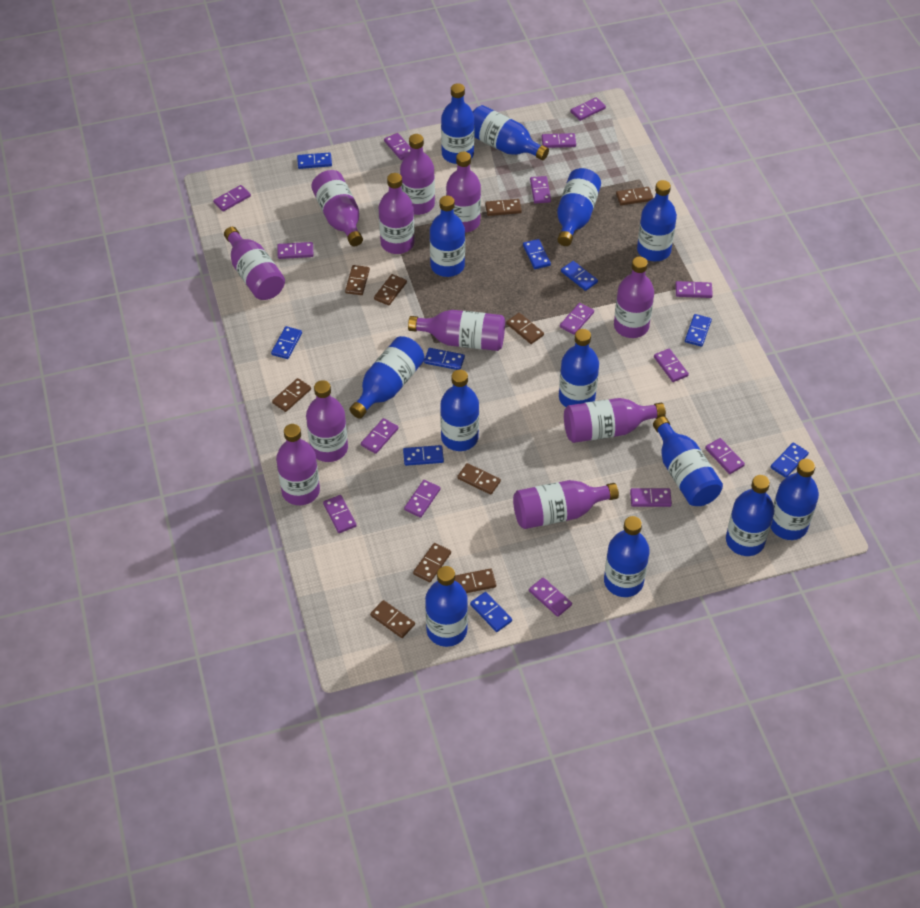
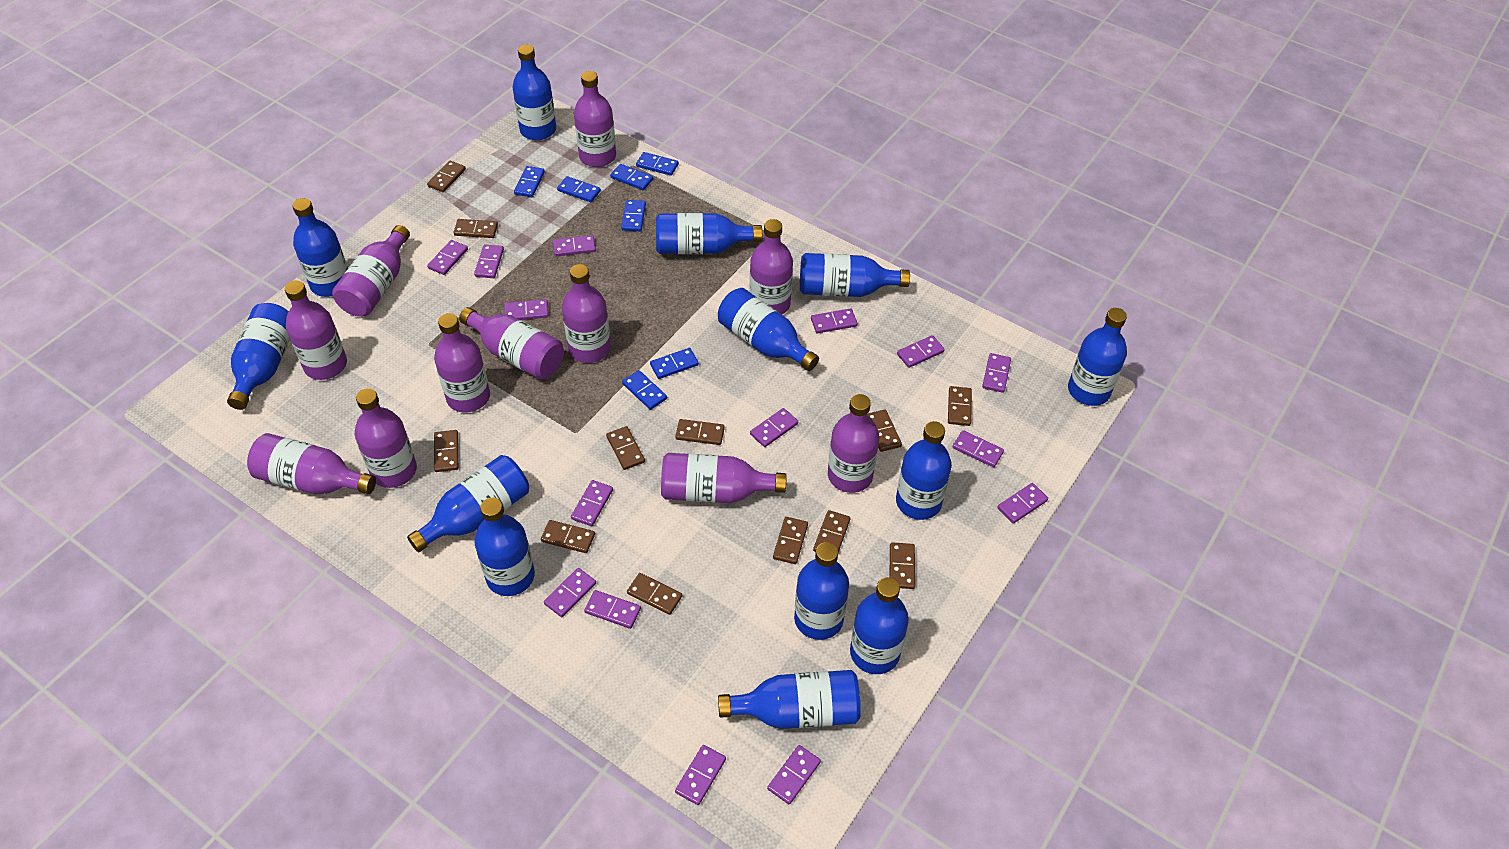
blue domino: [271,326,302,359] [297,152,332,169] [403,445,444,466] [424,348,465,370] [470,592,512,632] [523,239,551,269] [561,261,598,291] [685,314,712,347] [771,442,809,478] = 9 -> [514,166,545,197] [557,176,601,202] [610,164,653,190] [621,200,646,231] [622,370,667,410] [636,152,679,176] [650,348,699,379] = 7
brown domino: [272,378,311,412] [345,265,370,295] [370,600,415,638] [374,274,407,306] [413,543,451,582] [455,568,496,593] [457,463,501,495] [485,199,522,216] [506,313,544,344] [616,187,653,205] = 10 -> [427,161,466,192] [434,430,459,472] [454,219,498,238] [541,520,595,553] [606,426,645,470] [627,573,682,615] [675,419,725,445] [773,517,808,564] [813,510,850,552] [867,409,902,452] [890,542,915,589] [948,386,972,426] = 12

